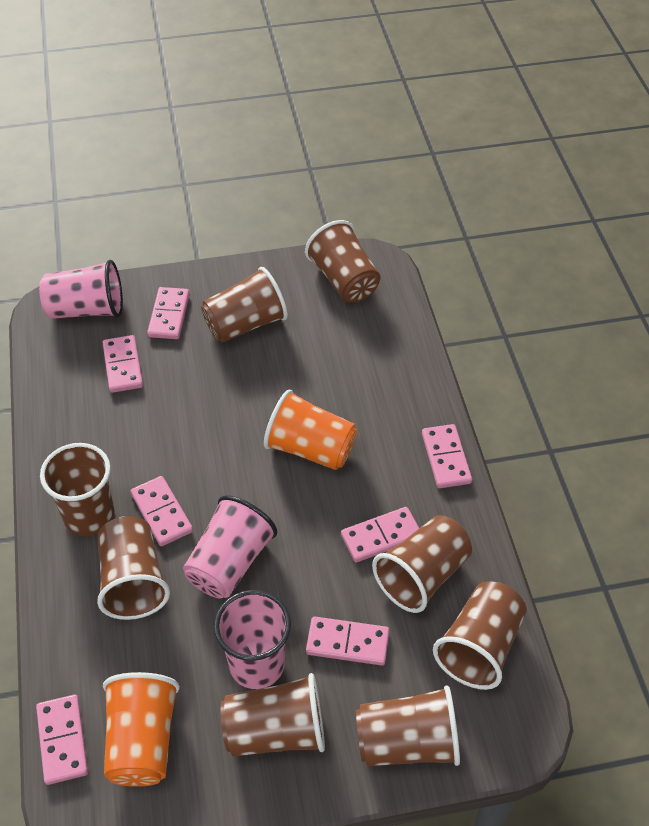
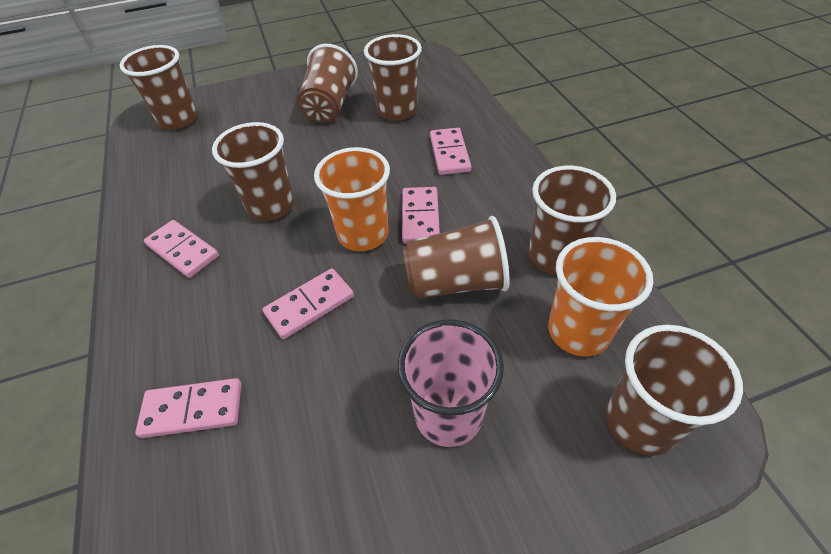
brown cup: [40,443,115,537] [97,516,170,620] [201,267,288,343] [220,673,325,757] [305,220,381,302] [356,685,460,766] [372,515,472,613] [433,581,527,690] = 8 -> [120,45,198,130] [212,122,295,221] [297,44,358,123] [364,34,422,121] [403,216,510,299] [529,166,616,275] [605,325,743,456] = 7
pink cup: [39,260,123,319] [183,495,278,599] [214,590,291,689] = 3 -> [397,319,504,447] = 1
pink domino: [36,695,88,785] [102,335,143,393] [130,476,193,546] [147,287,190,339] [306,616,389,666] [341,507,419,562] [422,424,472,488] = 7 -> [135,378,241,438] [144,220,219,278] [263,268,354,339] [402,187,440,243] [430,128,471,175] = 5

